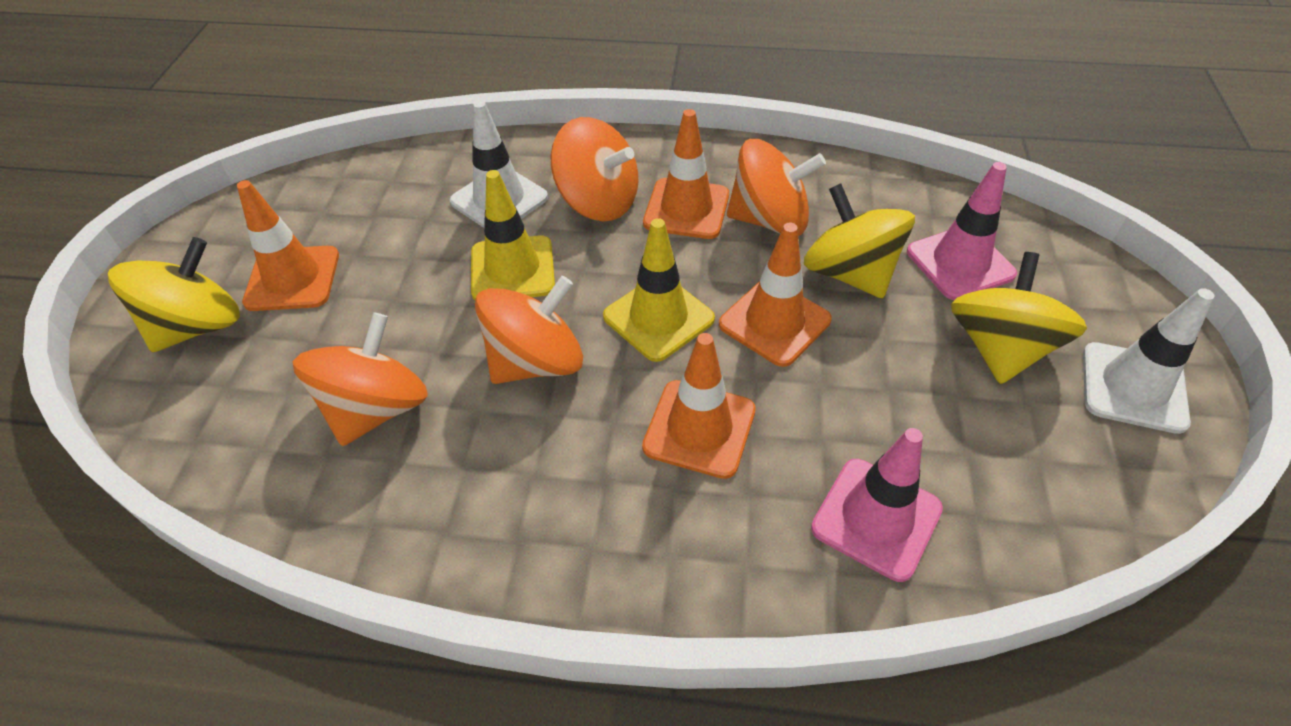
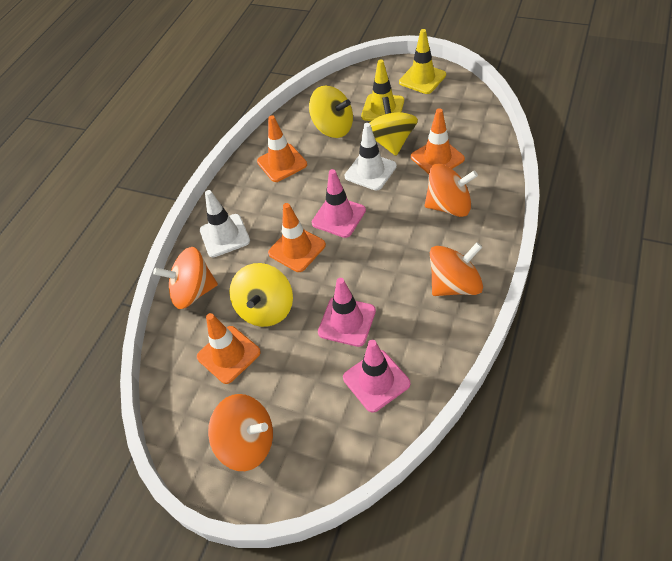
pink traffic cone: [811,428,943,582] [907,162,1017,300] = 2 -> [312,169,366,238] [318,278,376,347] [343,340,410,413] = 3

